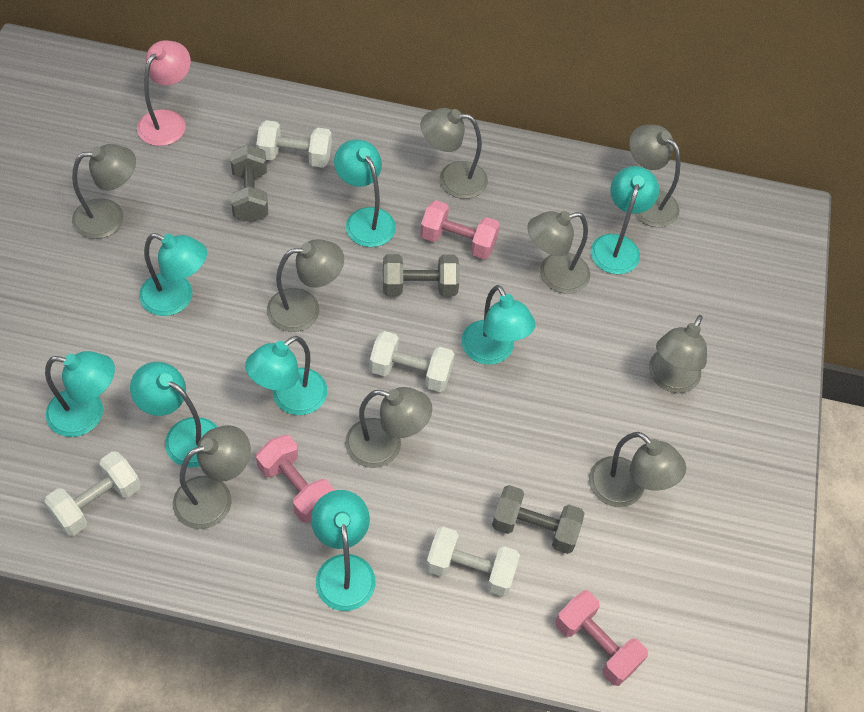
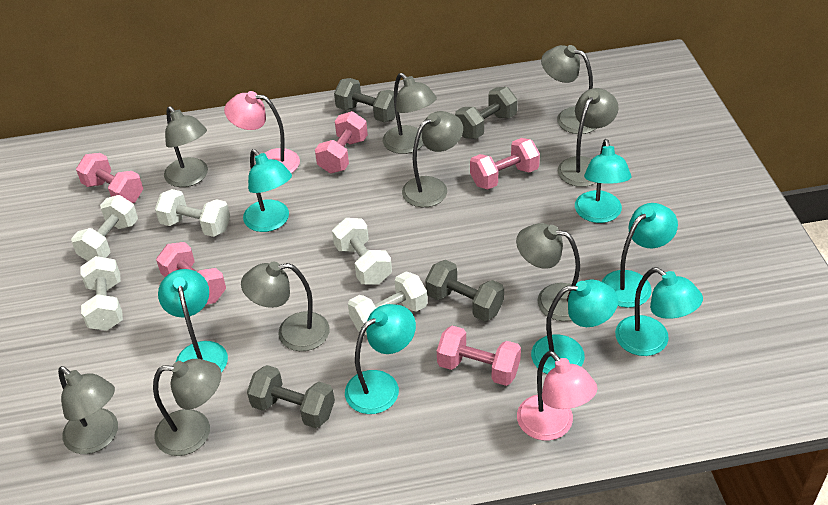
grey dumbbell: [230,144,268,222] [383,254,459,296] [492,485,585,554] = 3 -> [247,365,335,428] [334,78,396,122] [425,260,504,321] [455,87,518,139] = 4
pink dumbbell: [256,435,335,523] [420,200,500,259] [555,591,648,686] = 3 -> [76,153,143,203] [156,242,226,305] [315,111,368,173] [437,326,521,386] [470,138,540,190] = 5
pink lamp: [137,40,191,146] = 1 -> [224,91,300,173] [517,351,597,441] = 2
turquoise lamp: [45,351,115,437] [130,362,217,467] [139,233,207,316] [245,336,327,415] [311,490,375,611] [334,139,396,247] [461,285,536,365] [591,166,659,274] = 8 -> [158,269,228,372] [243,149,292,232] [345,304,416,414] [531,279,618,374] [575,139,631,223] [602,203,678,308] [615,268,703,356] = 7
white dumbbell: [44,451,141,536] [256,120,332,168] [370,331,455,392] [426,527,520,597] = 4 -> [71,195,138,261] [80,256,123,331] [155,189,230,237] [332,218,392,285] [348,272,427,335] = 5

